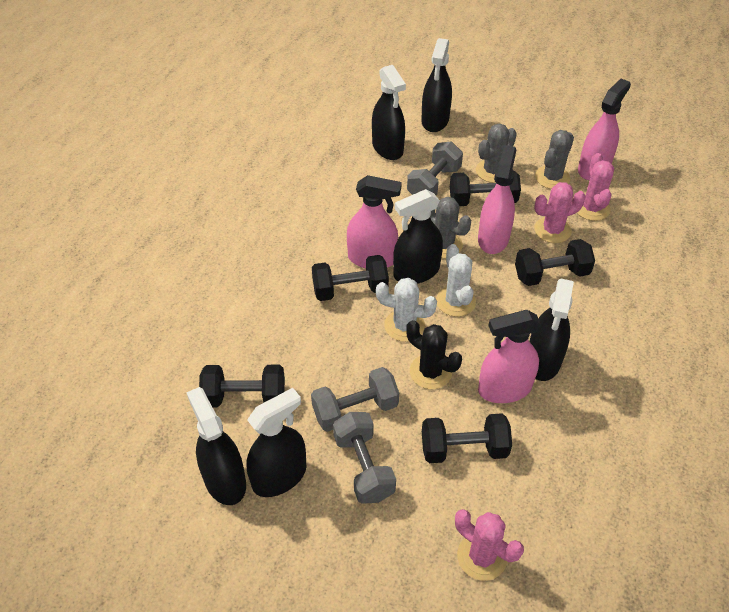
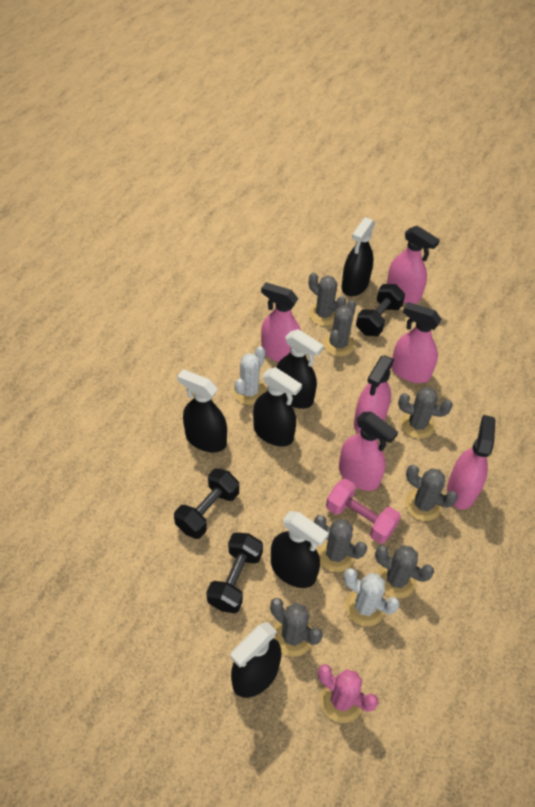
black cactus: [406,320,462,389] = 1 -> none = 0
black dumbbell: [199,365,285,407] [312,255,389,301] [422,413,512,463] [450,170,521,206] [515,239,595,286] = 5 -> [174,468,239,539] [206,532,263,613] [356,284,405,336] = 3
grey cactus: [430,197,471,258] [476,123,517,183] [535,130,574,189] = 3 -> [270,598,323,657] [309,272,346,326] [314,515,367,572] [323,300,356,357] [375,545,434,599] [398,387,453,439] [405,465,458,521] = 7
grey dumbbell: [311,367,399,432] [333,412,396,504] [407,141,463,195] = 3 -> none = 0
pink cactus: [455,509,524,581] [534,182,586,243] [577,153,614,221] = 3 -> [318,664,379,723] = 1
pink dumbbell: none = 0 -> [326,479,401,544] = 1
pink spray bottle: [347,175,402,268] [478,145,517,254] [478,310,541,403] [578,78,631,180] = 4 -> [261,282,301,362] [339,412,398,491] [354,355,394,434] [387,226,440,304] [391,302,442,383] [447,415,495,510] = 6

